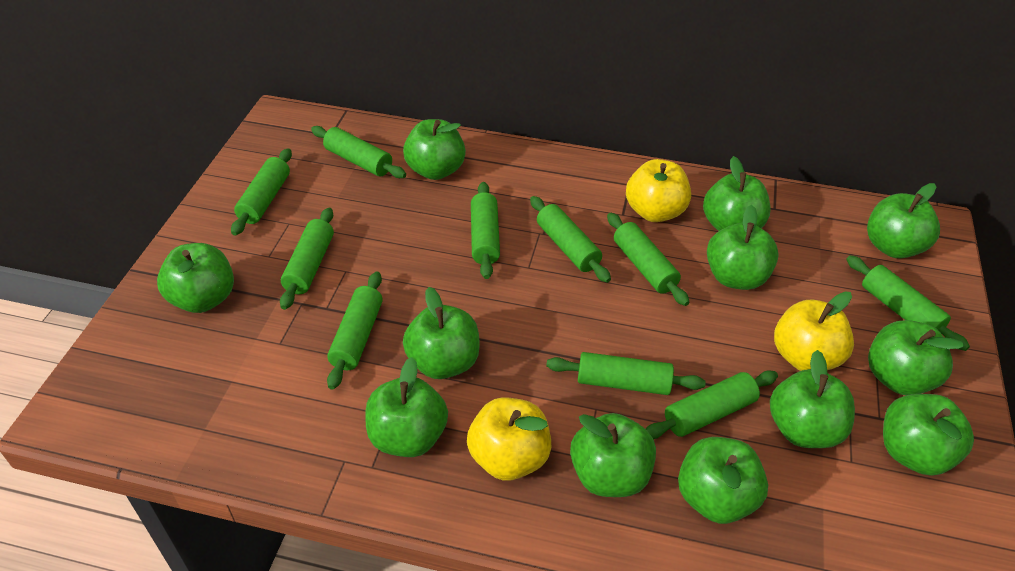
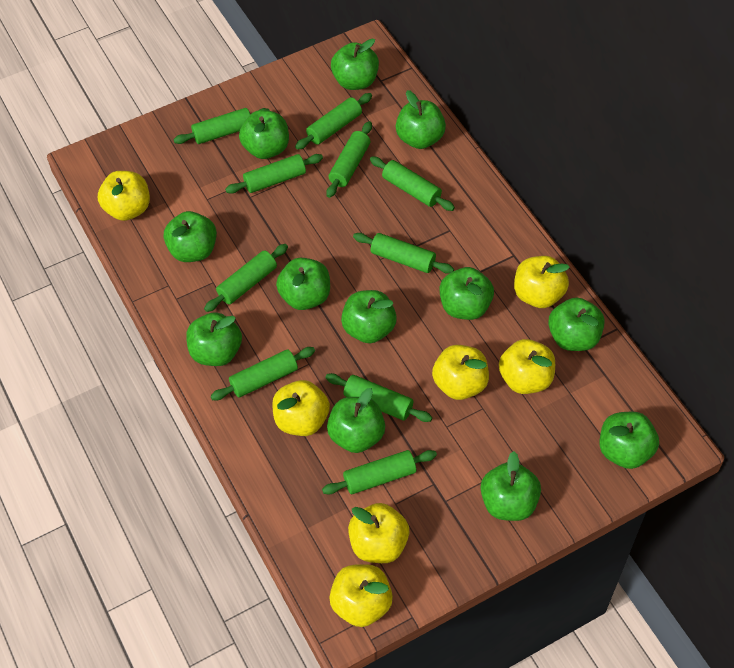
yellow apple: [467,397,551,481] [626,159,691,222] [774,291,854,371] = 3 -> [98,171,150,221] [272,380,330,436] [329,564,393,627] [348,503,409,563] [432,345,489,400] [499,339,555,394] [514,256,570,308] = 7

